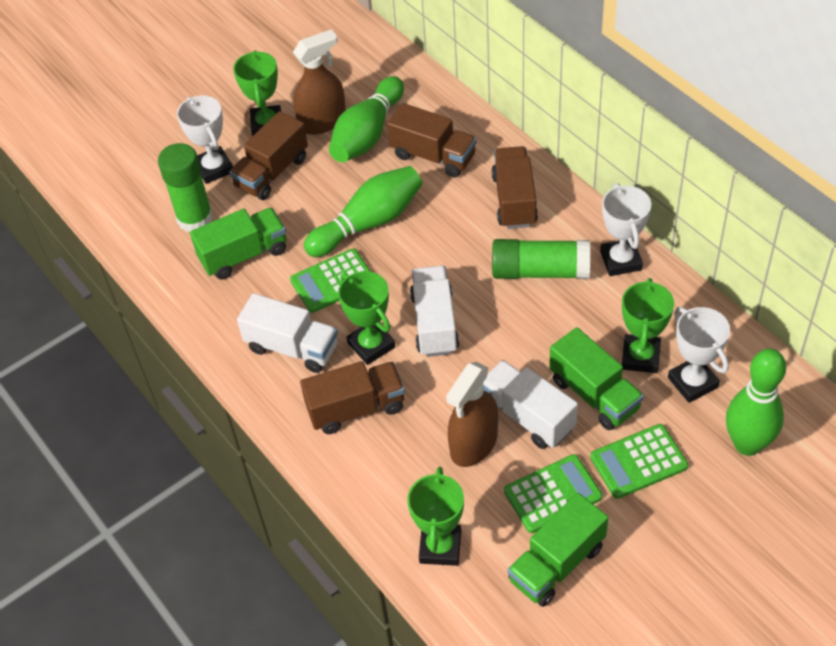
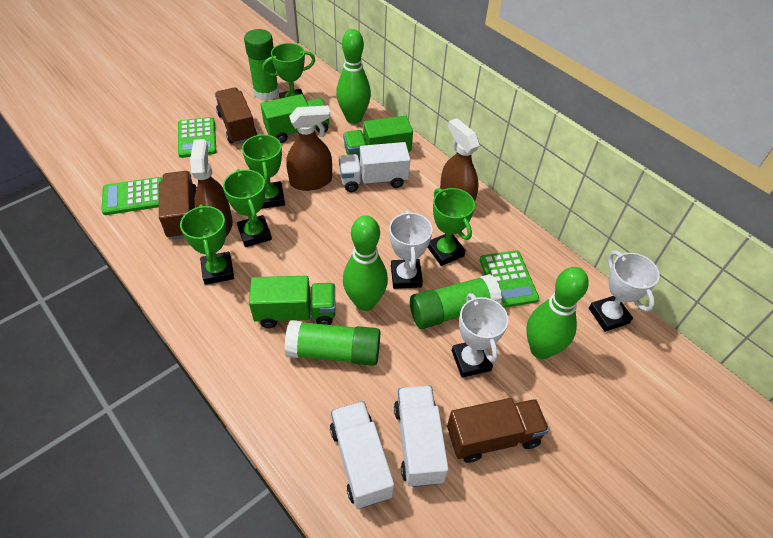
brown spray bottle: [293,30,346,135] [446,362,498,467] = 2 -> [190,139,233,236] [286,106,332,191] [440,118,480,201] = 3
brown truck: [229,111,308,200] [300,361,405,434] [387,103,477,178] [491,146,538,229] = 4 -> [159,171,197,239] [215,88,257,144] [447,398,549,463] = 3
green glue stick: [158,143,213,232] [492,239,590,279] = 2 -> [244,29,279,101] [285,320,380,366] [410,274,502,329] = 3
green trophy: [233,50,281,136] [338,271,395,365] [407,467,464,566] [622,278,674,373] = 4 -> [180,204,234,285] [223,169,272,247] [242,134,285,209] [262,43,315,102] [427,188,475,266] = 5

